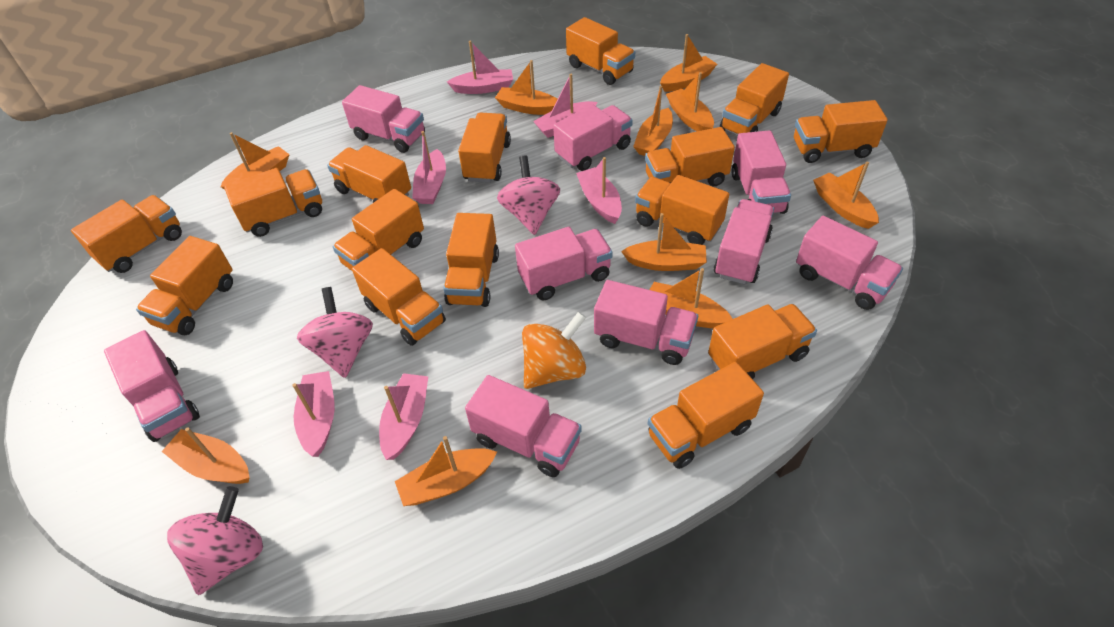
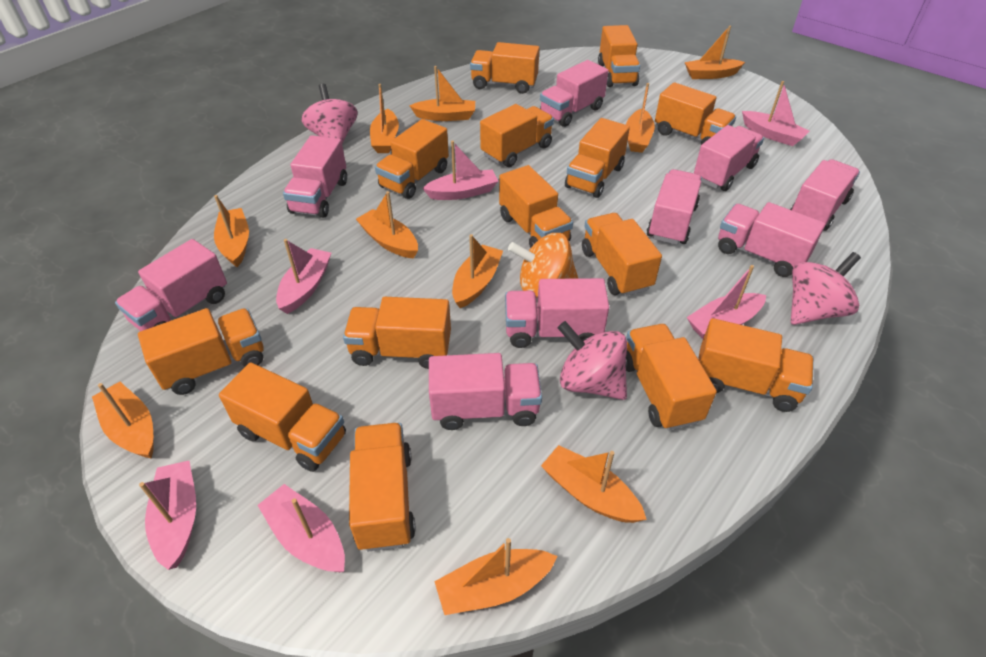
orange truck: [71,195,182,273] [136,236,233,335] [224,168,322,237] [327,145,411,203] [333,189,424,271] [352,248,446,346] [443,213,499,307] [458,113,511,183] [566,17,635,85] [635,175,729,245] [645,127,735,186] [648,362,764,469] [708,304,817,379] [720,63,789,135] [794,100,888,163] = 15 -> [138,308,264,395] [219,363,346,472] [343,297,451,369] [349,423,416,551] [375,119,449,199] [470,42,539,94] [480,104,554,167] [499,165,573,248] [565,118,630,198] [582,213,662,296] [598,25,640,87] [626,324,717,431] [655,82,736,145] [698,318,814,412] = 14

